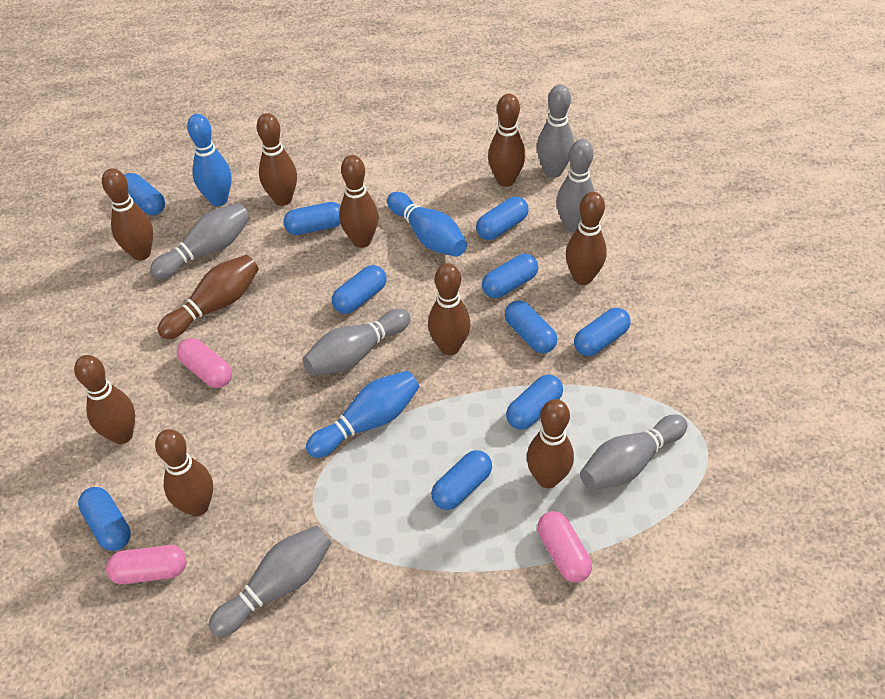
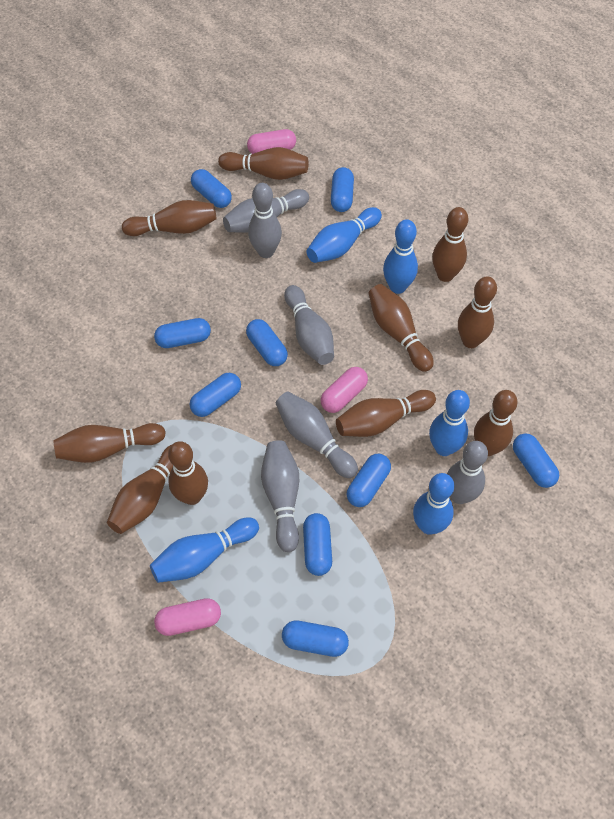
blue bowling pin: [187,114,232,206] [306,370,419,458] [387,192,467,257] = 3 -> [150,517,259,583] [306,207,382,263] [383,219,418,294] [413,473,454,535] [429,390,470,456] = 5
blue capsule: [78,487,131,551] [124,173,165,215] [283,202,341,235] [332,265,387,314] [431,450,492,510] [476,197,529,240] [482,254,538,298] [505,300,557,354] [506,375,563,430] [574,308,631,356] = 10 -> [154,318,211,348] [190,373,241,417] [191,169,232,208] [246,319,288,366] [282,620,349,657] [303,513,332,576] [331,167,354,212] [347,454,391,507] [513,433,559,488] = 9

